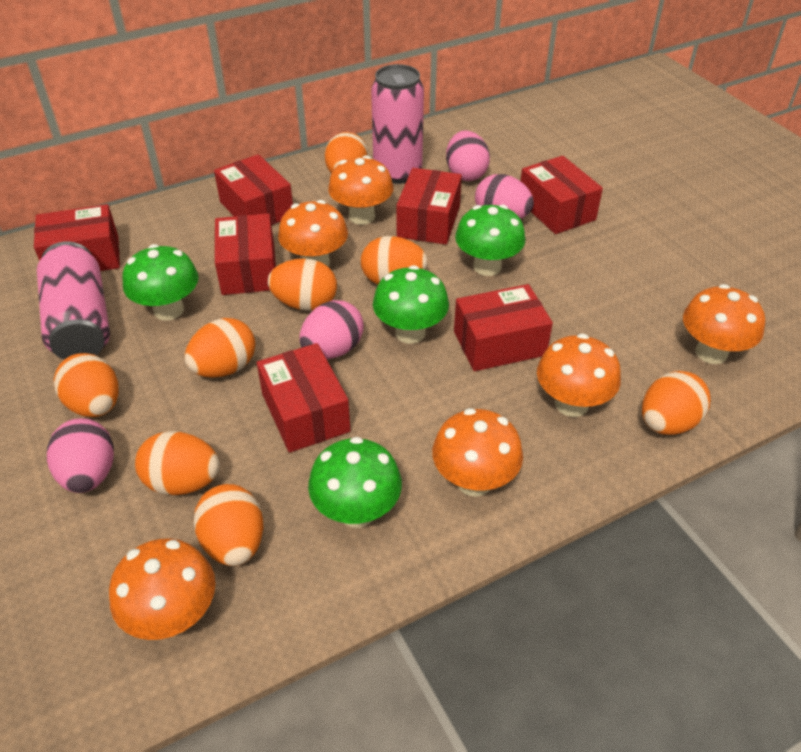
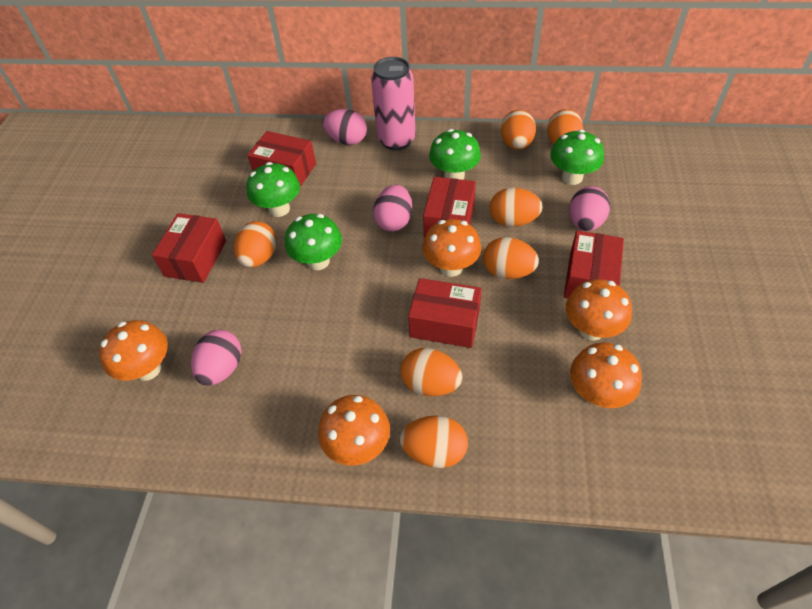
orange egg: [54,353,119,417] [135,431,220,495] [185,318,255,378] [193,484,263,566] [268,258,337,311] [325,132,368,173] [361,236,428,284] [642,371,711,435] = 8 -> [234,221,277,268] [400,416,468,468] [401,348,463,396] [483,237,539,279] [490,188,543,227] [501,110,536,150] [547,109,583,145] = 7
orange mushroom: [109,538,215,640] [278,200,348,267] [328,155,393,225] [432,408,523,497] [537,334,621,417] [683,284,765,364] = 6 -> [99,320,168,381] [318,395,390,466] [422,219,481,277] [566,279,632,340] [570,343,642,408] = 5
pink can: [37,241,110,360] [371,64,424,184] = 2 -> [371,57,416,150] = 1
red box: [34,204,120,271] [214,154,293,225] [215,213,276,295] [257,343,351,453] [396,168,462,245] [454,284,553,371] [521,156,603,234] = 7 -> [152,213,226,283] [247,131,316,187] [408,278,482,348] [423,177,476,238] [564,230,624,298] = 5

